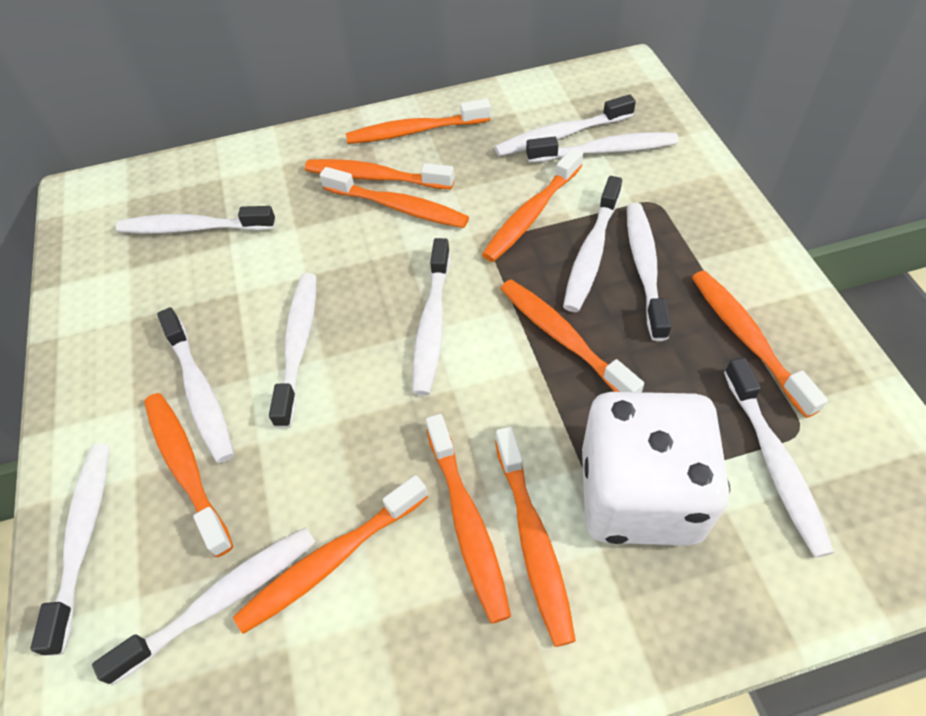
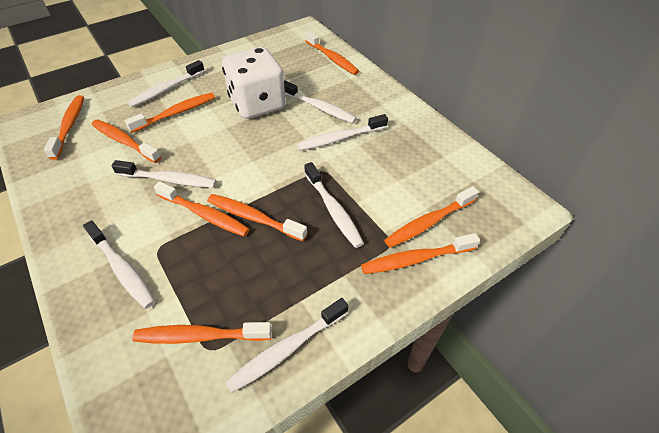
orange toothbrush: [144,393,233,557] [233,475,428,634] [305,159,454,189] [320,167,469,228] [346,99,491,144] [426,414,511,624] [482,148,583,262] [495,427,576,647] [500,279,644,392] [692,271,828,418] = 10 -> [44,95,84,160] [92,119,161,163] [124,93,215,133] [132,322,272,344] [154,181,250,237] [207,194,307,241] [305,31,359,75] [361,233,480,274] [384,186,479,248] = 9
white toothbrush: [30,444,110,656] [92,527,316,685] [116,206,276,234] [157,307,234,463] [269,273,316,429] [412,238,450,396] [495,94,636,157] [526,132,679,163] [563,176,622,312] [627,203,672,341] [724,357,834,558] = 11 -> [83,220,155,309] [111,160,216,188] [127,60,205,107] [225,298,348,393] [284,80,357,123] [297,114,388,151] [304,162,364,248] = 7

